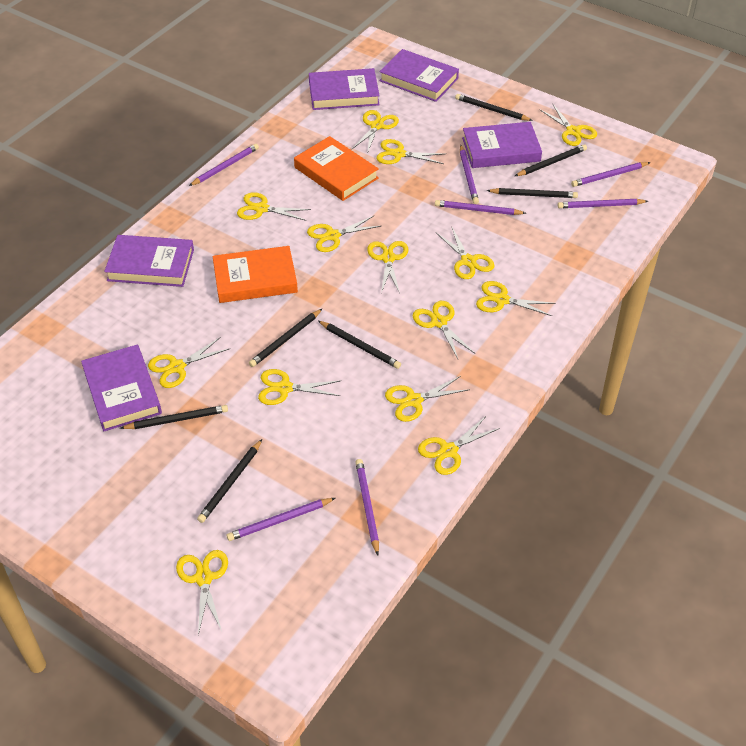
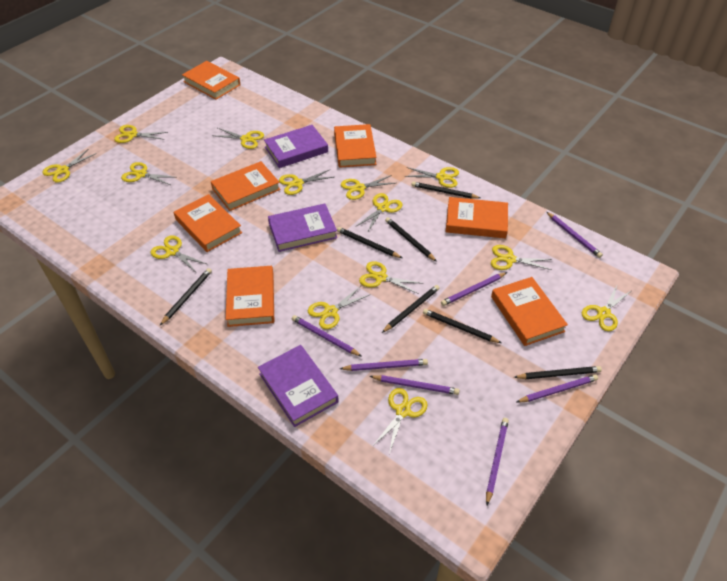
orange book: [213,246,298,303] [294,136,379,201] = 2 -> [174,194,242,252] [182,61,241,100] [211,161,280,211] [226,266,274,327] [334,124,377,168] [446,197,508,238] [491,277,568,346] = 7
purple book: [81,345,162,431] [104,235,194,287] [309,68,380,110] [379,49,459,102] [462,122,542,168] = 5 -> [258,345,339,427] [264,125,328,168] [268,204,337,252] = 3

